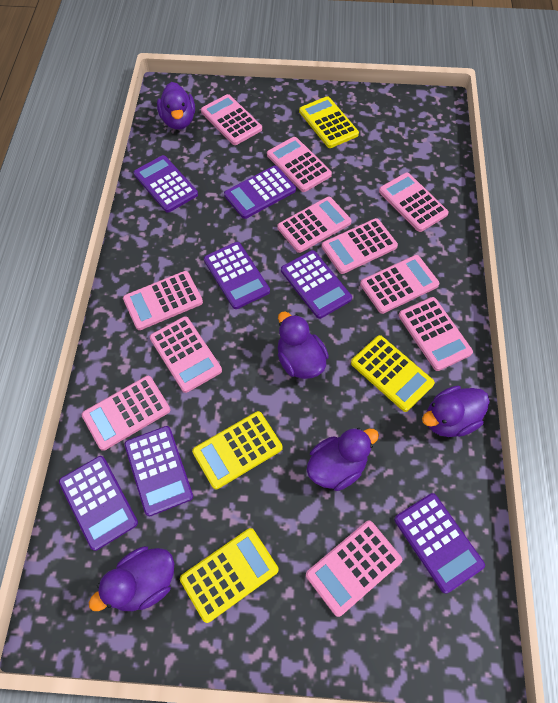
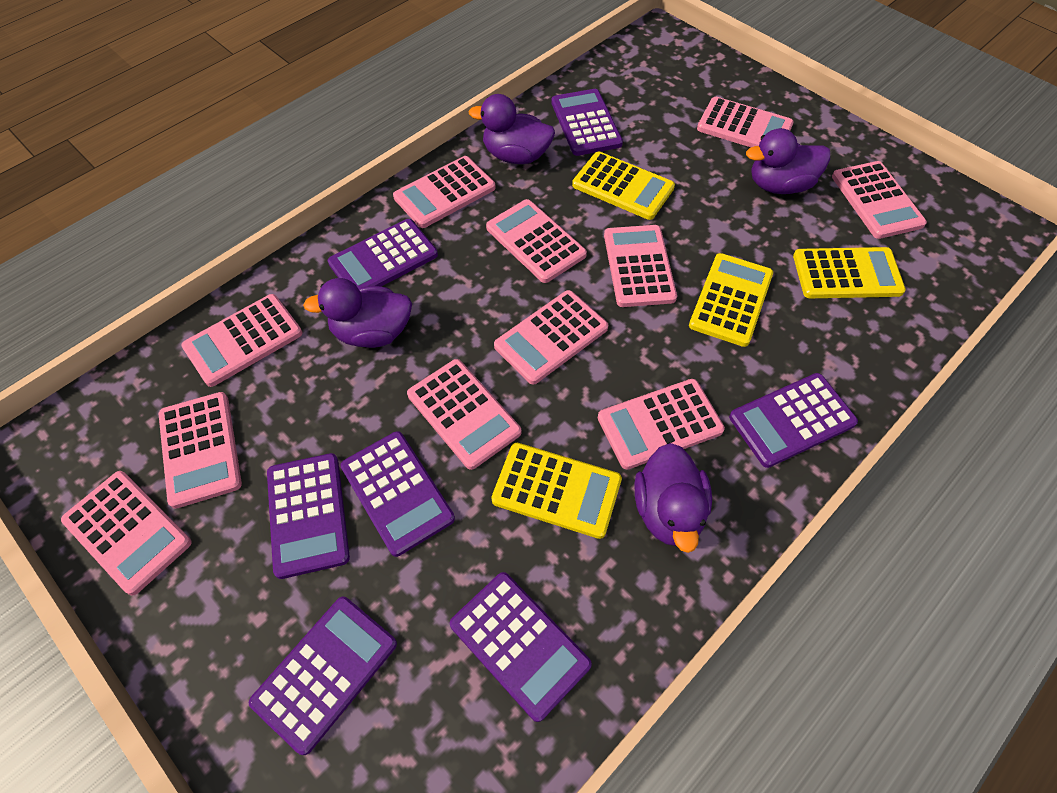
purple duck: [89,546,174,611] [157,82,195,130] [278,311,329,379] [307,428,379,491] [422,386,490,437] = 5 -> [303,278,412,348] [469,94,555,164] [635,443,712,553] [746,128,830,194] = 4

